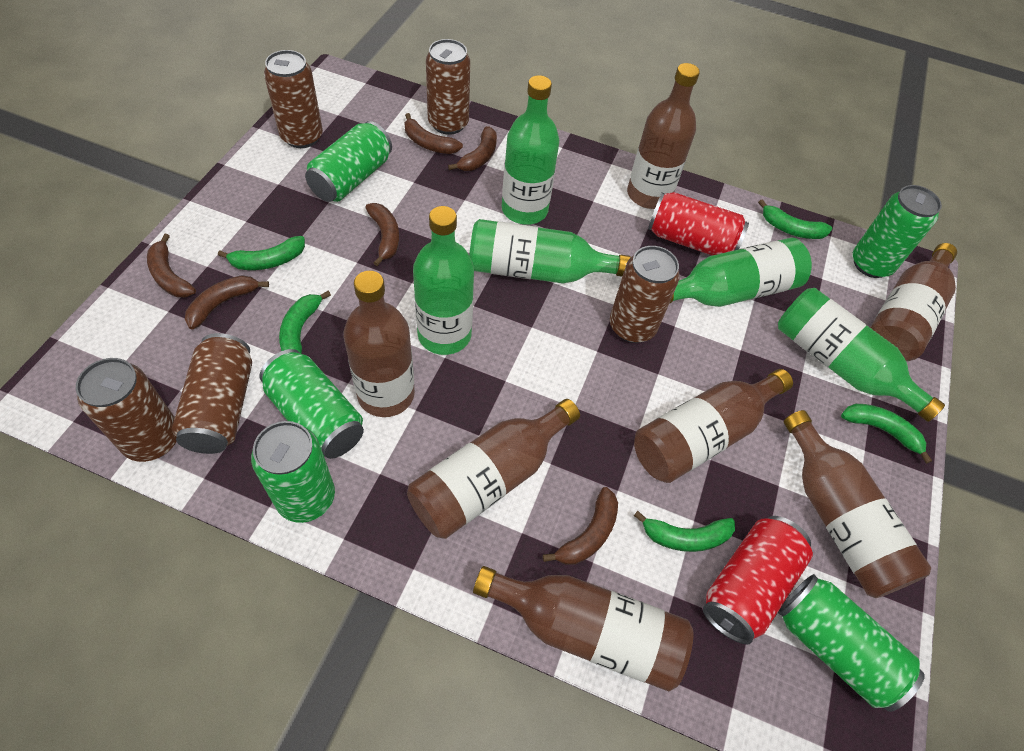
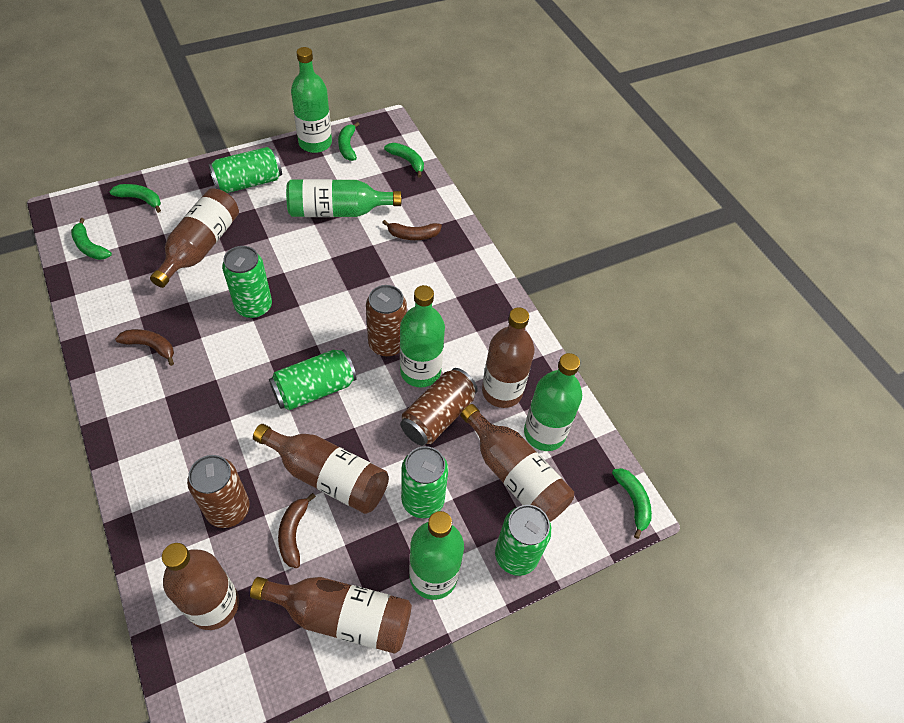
brown banana: [147,233,196,297] [185,275,269,329] [365,203,399,266] [404,113,463,154] [448,126,497,171] [543,487,618,565] = 6 -> [115,329,174,366] [278,493,316,568] [382,220,442,240] = 3
brown bottle: [343,271,415,417] [407,399,580,539] [473,566,693,692] [627,63,700,209] [634,369,793,483] [784,410,931,598] [870,243,957,361] = 7 -> [150,188,239,288] [162,543,239,630] [250,577,412,654] [253,424,389,514] [460,404,574,522] [482,307,535,408] = 6
brown can: [76,358,176,462] [172,333,252,454] [264,50,323,148] [426,39,470,135] [610,246,680,343] = 5 -> [187,455,249,528] [366,285,407,357] [400,368,478,446] = 3
red can: [648,192,749,256] [703,516,813,645] = 2 -> none = 0

